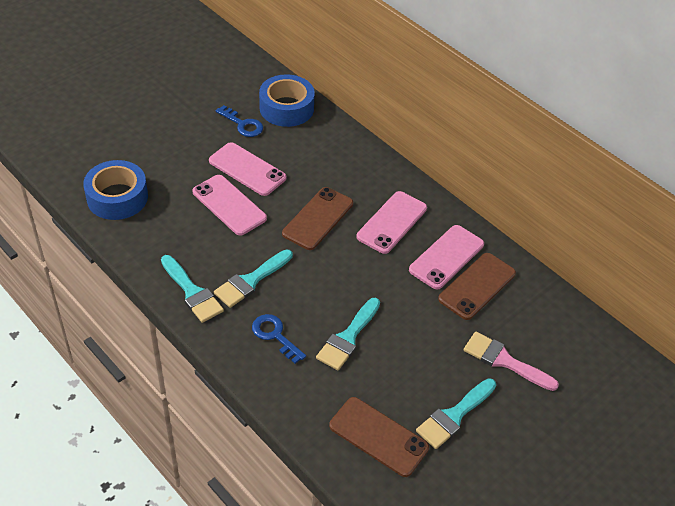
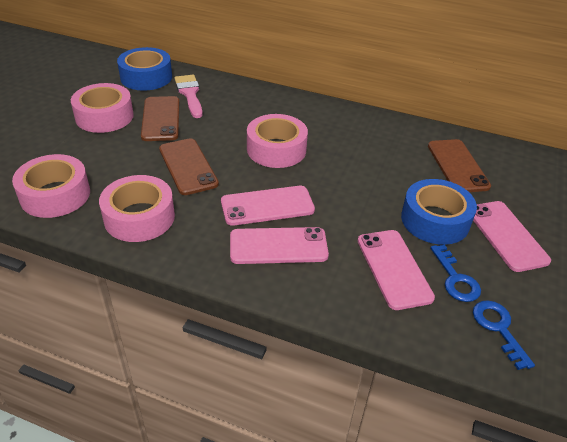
pink tape: none = 0 -> [12,154,90,218] [71,83,134,133] [99,175,175,242] [247,114,308,168] = 4
turquoise brush: [161,255,224,323] [214,249,293,308] [316,298,380,370] [416,378,496,449] = 4 -> none = 0

